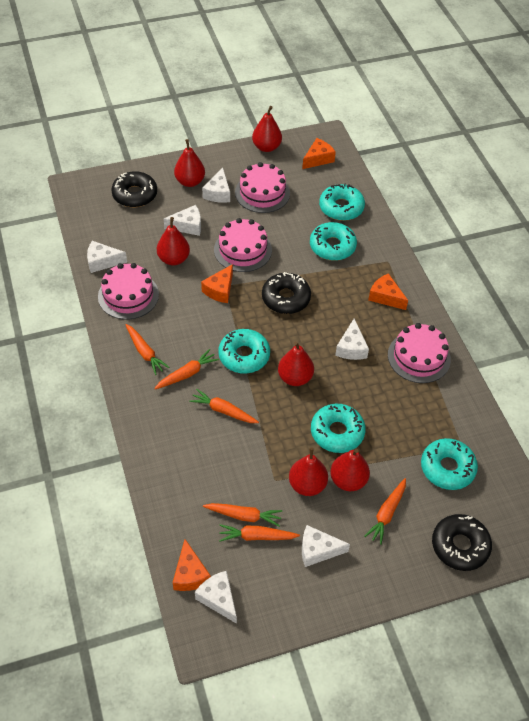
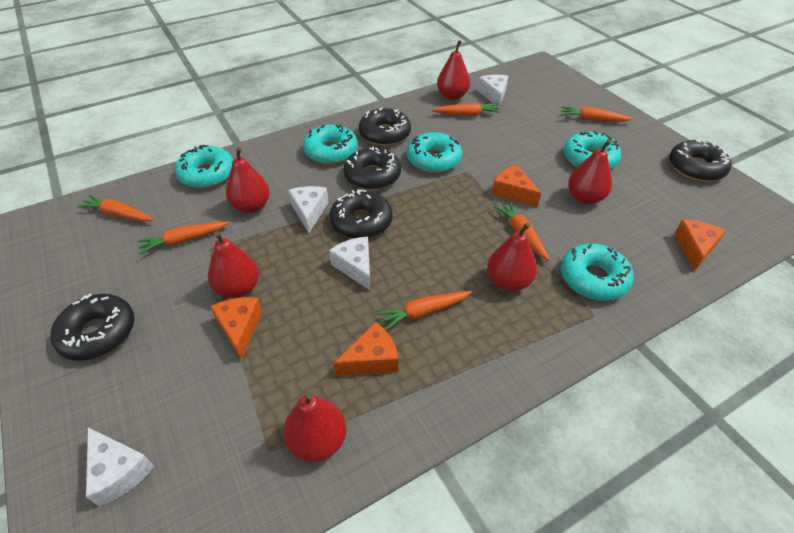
black donut: [111,171,157,207] [262,272,311,314] [432,514,492,571] = 3 -> [50,293,134,361] [330,189,392,239] [344,147,401,190] [359,108,411,146] [669,139,731,182] = 5
pink cake: [98,263,159,320] [214,218,272,272] [235,162,290,213] [388,323,451,383] = 4 -> none = 0
white cheese: [87,241,127,273] [164,205,201,236] [195,571,237,624] [202,168,230,203] [302,525,350,567] [335,319,369,360] = 6 -> [86,427,154,507] [288,186,329,233] [329,237,370,290] [478,75,508,107] = 4

